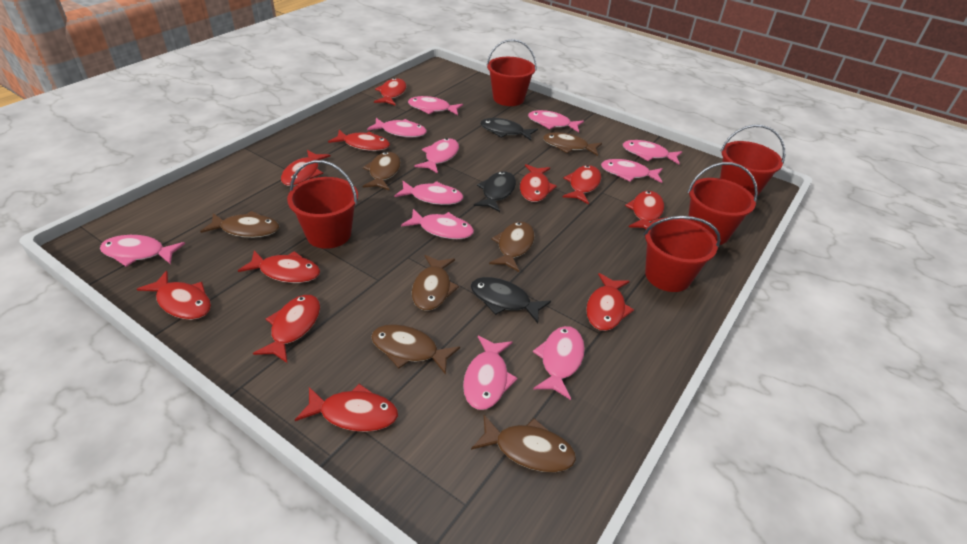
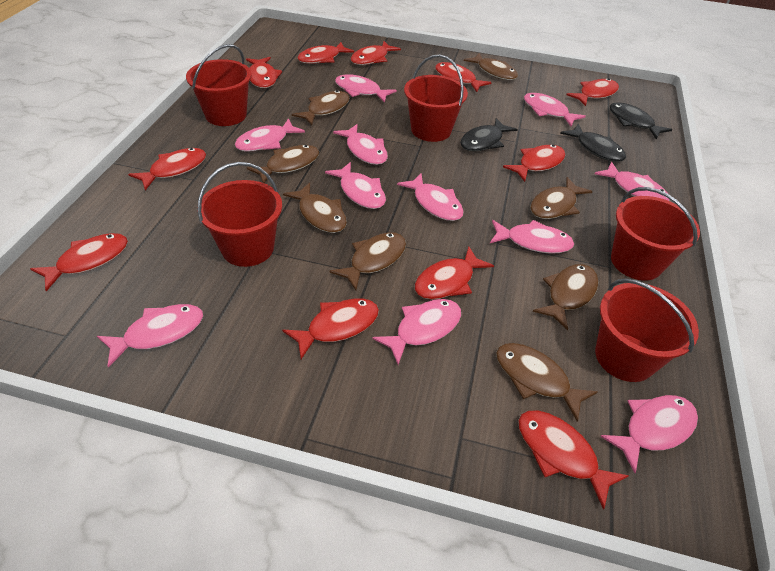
brown fish: [200,211,279,238] [363,152,401,191] [371,324,460,375] [412,255,459,311] [471,415,576,472] [489,222,535,272] [543,132,602,156] = 7 -> [247,145,319,183] [283,183,347,233] [292,90,349,125] [329,232,406,291] [464,53,518,80] [496,343,597,422] [530,177,593,219] [533,264,598,330] = 8

